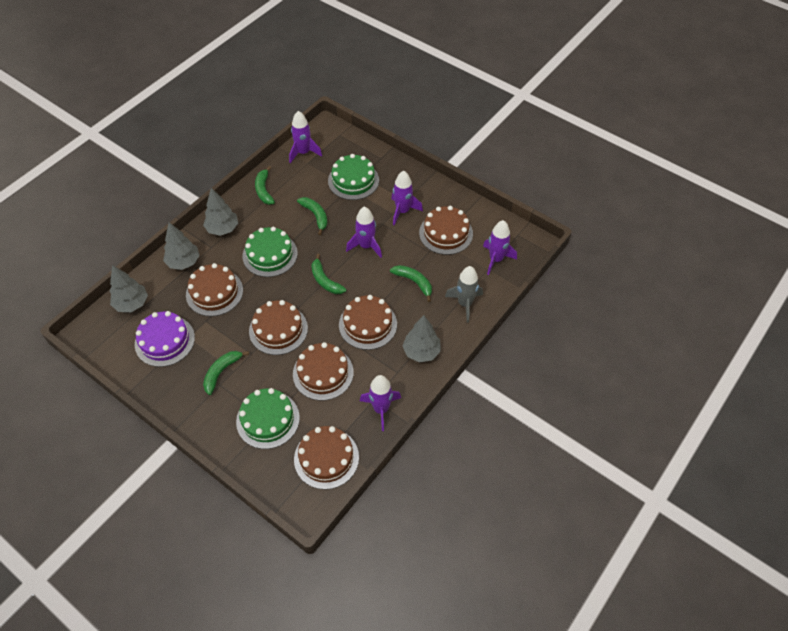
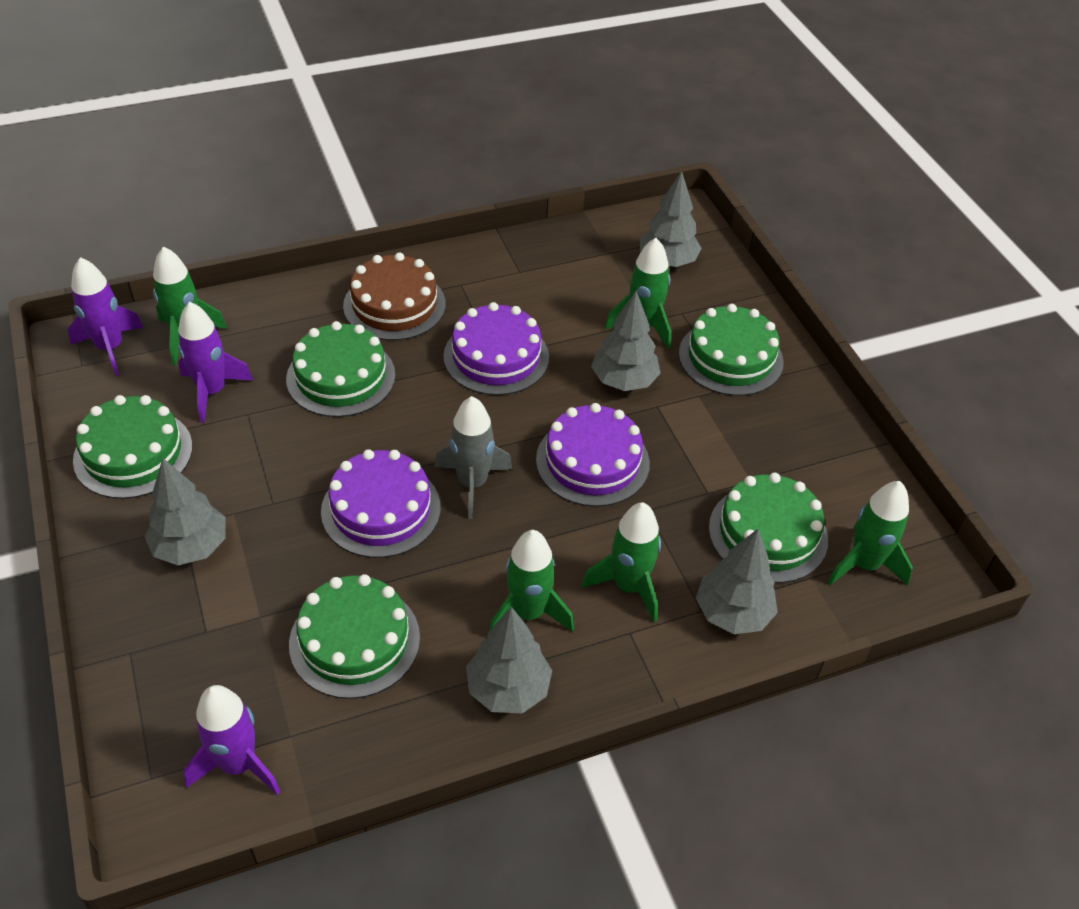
brown cake: [186,263,243,316] [249,300,308,355] [293,342,354,401] [294,426,359,490] [339,295,397,350] [419,206,473,255] = 6 -> [343,252,446,341] = 1
green banana: [203,351,249,395] [255,166,275,205] [297,197,327,235] [311,254,346,294] [390,265,432,302] = 5 -> none = 0
green cake: [236,388,300,449] [242,227,298,277] [328,154,379,200] = 3 -> [73,395,193,499] [286,321,395,417] [289,574,420,699] [679,304,784,396] [709,473,828,583] = 5
green rocket: none = 0 -> [153,247,227,366] [489,530,574,632] [582,503,661,622] [605,238,671,349] [828,481,913,585] = 5
grey tree: [110,265,148,312] [163,223,200,270] [203,188,238,236] [402,315,441,363] = 4 -> [145,458,225,565] [466,607,552,713] [591,291,661,391] [640,171,702,267] [696,529,778,634] = 5
purple cake: [135,311,195,367] = 1 -> [321,449,441,558] [443,302,549,395] [536,403,650,507] = 3
purple rocket: [289,111,322,163] [346,207,382,258] [360,375,401,431] [391,171,423,226] [483,220,517,275] = 5 -> [68,257,144,376] [178,302,253,423] [183,685,281,795] = 3

